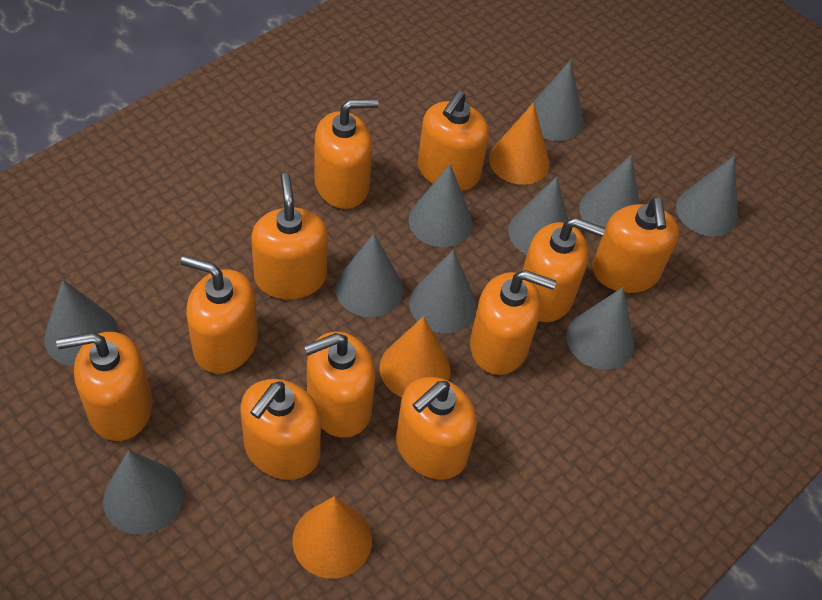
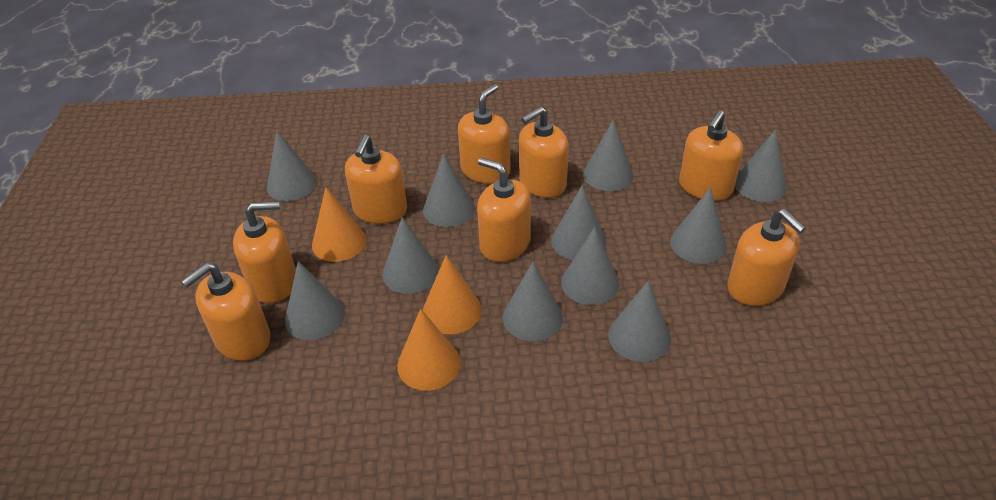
grey cone: [44,280,118,366] [103,450,184,535] [335,233,403,317] [409,164,473,247] [409,250,477,333] [508,177,568,255] [528,60,584,141] [566,287,634,370] [579,155,640,228] [676,155,738,237] = 10 -> [267,130,317,201] [285,261,345,340] [382,217,439,294] [423,154,475,227] [503,261,563,341] [551,185,606,260] [561,227,619,305] [583,120,633,191] [608,280,671,362] [670,187,727,264] [735,129,787,202] = 11
orange soap dispenser: [56,332,153,441] [180,255,258,373] [240,379,321,480] [251,173,328,299] [304,332,376,438] [314,98,378,209] [396,377,477,480] [418,90,489,191] [470,270,556,375] [523,217,605,322] [592,197,679,293] = 11 -> [181,262,271,361] [233,201,296,303] [345,135,407,224] [458,84,511,184] [477,158,531,262] [519,106,569,198] [679,110,743,201] [727,209,806,306] = 8

